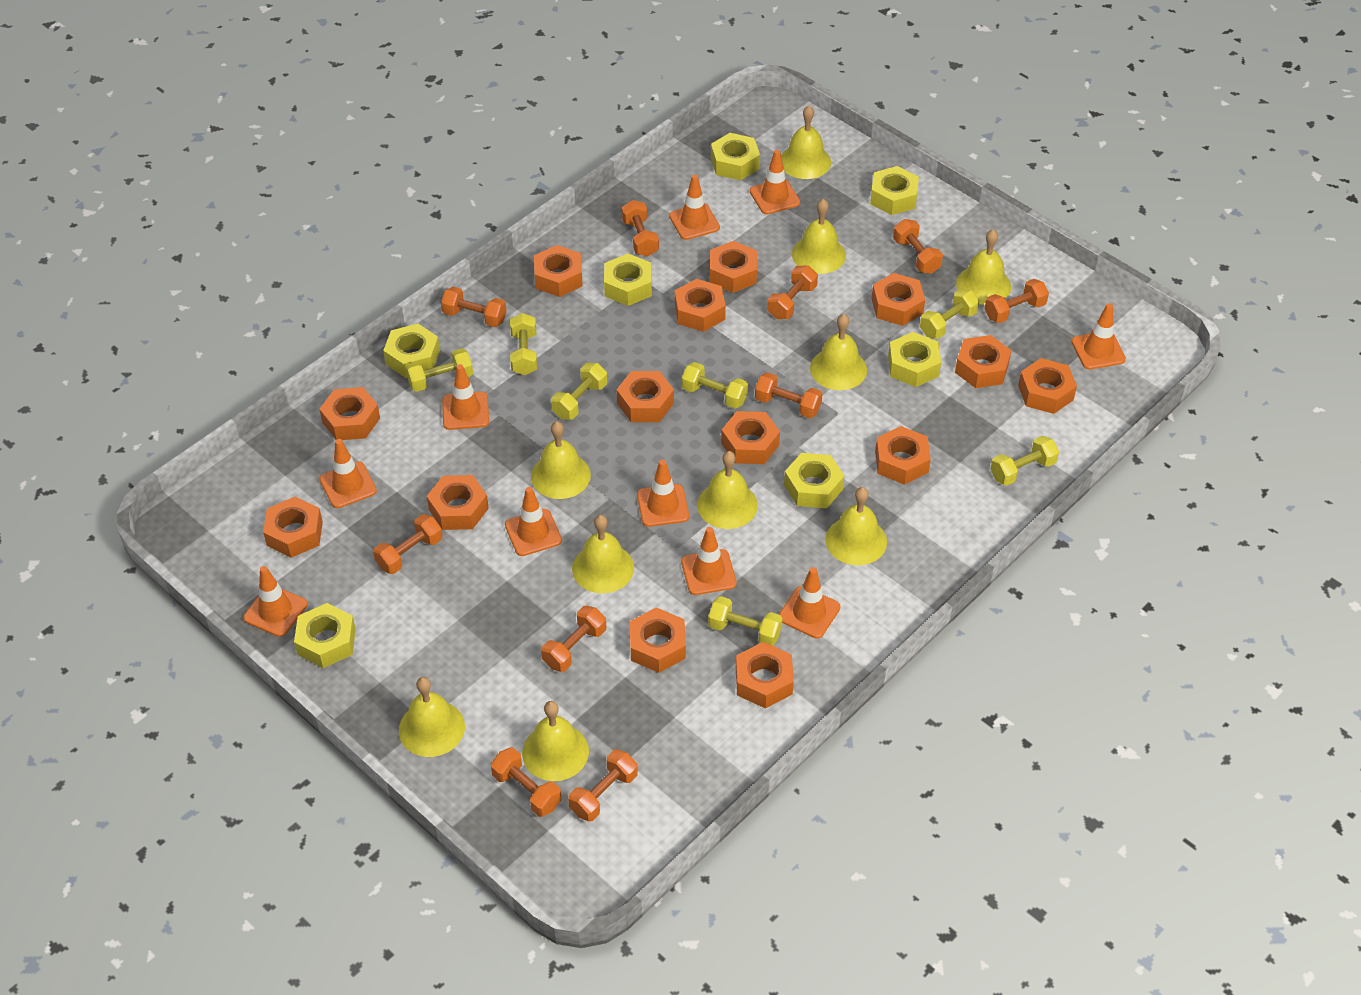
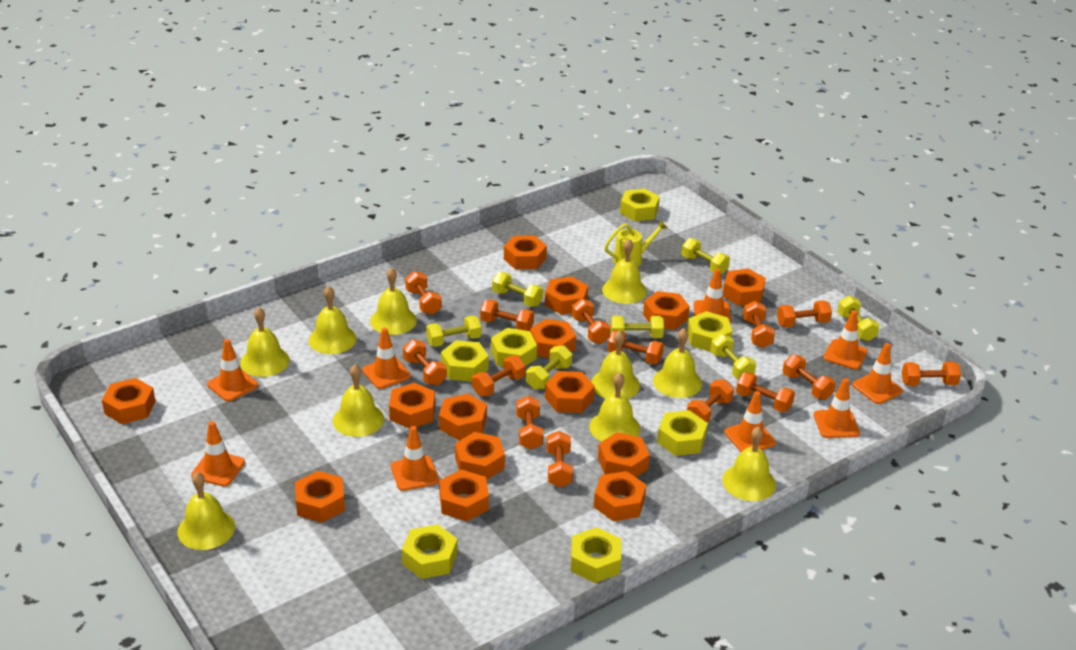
orange dumbbell: [373,514,443,574] [441,287,507,327] [491,747,562,817] [541,606,606,672] [568,749,638,822] [622,200,659,256] [755,372,823,418] [768,265,818,319] [893,219,943,274] [985,279,1049,323] = 10 -> [403,339,447,385] [405,271,442,315] [472,356,526,396] [480,300,534,331] [516,396,544,450] [547,431,573,487] [572,299,611,344] [608,330,664,364] [687,380,734,422] [736,372,795,412] [743,301,775,348] [777,300,832,327] [783,354,836,400] [902,362,961,386] = 14
orange traffic cone: [243,566,307,637] [319,439,377,508] [442,364,489,430] [505,487,562,556] [637,460,689,527] [669,175,720,240] [681,527,737,595] [750,150,800,214] [779,567,840,639] [1072,303,1126,369] = 10 -> [191,421,245,487] [207,339,258,401] [362,327,411,389] [391,426,439,491] [694,269,731,323] [724,391,776,452] [813,378,860,438] [823,310,868,370] [852,343,903,404] = 9
yellow watering can: none = 0 -> [605,220,668,267] = 1

